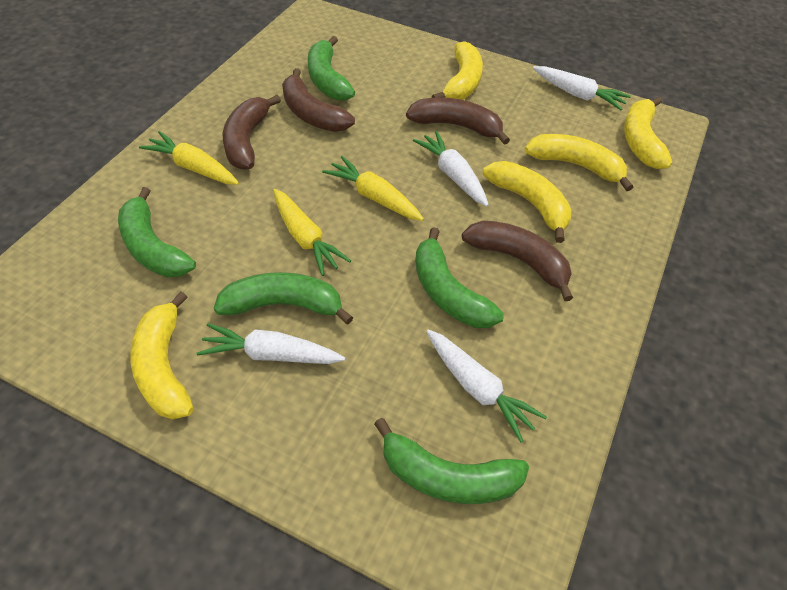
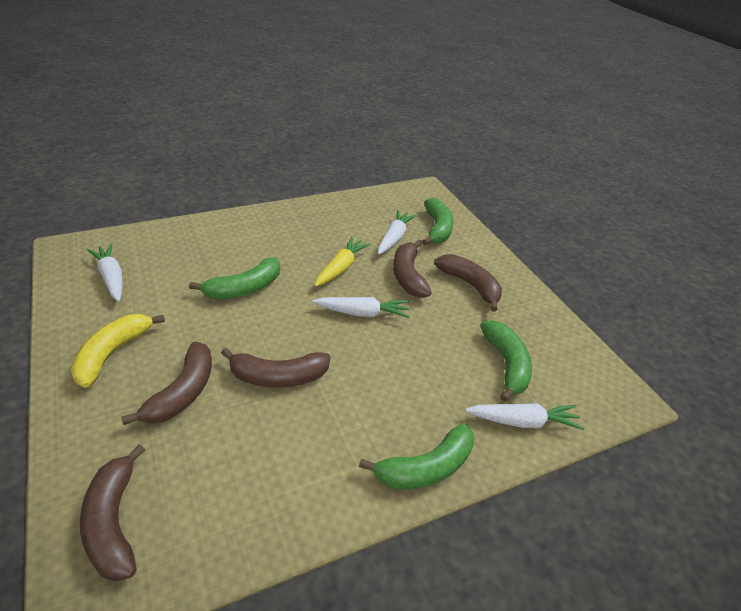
brown banana: [223,95,281,170] [282,68,355,132] [406,97,510,145] [462,221,573,301] = 4 -> [80,444,145,581] [121,342,212,425] [221,348,330,387] [393,240,432,298] [434,254,502,312] = 5
green banana: [118,187,196,277] [214,272,353,325] [308,36,355,101] [374,418,529,504] [415,227,504,328] = 5 -> [189,258,280,299] [359,423,474,489] [422,198,454,245] [480,320,532,402] = 4
yellow banana: [130,291,194,420] [432,41,483,100] [483,161,572,243] [525,134,633,191] [624,97,672,169] = 5 -> [70,314,165,388] = 1
yellow carrot: [139,131,239,185] [273,189,351,276] [322,156,424,221] = 3 -> [315,237,371,287] = 1

